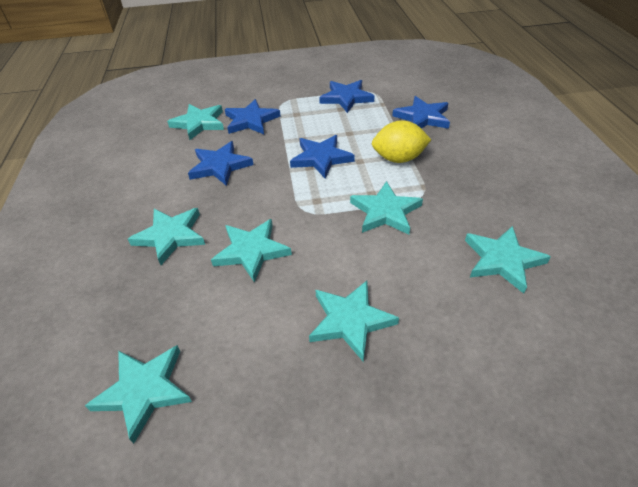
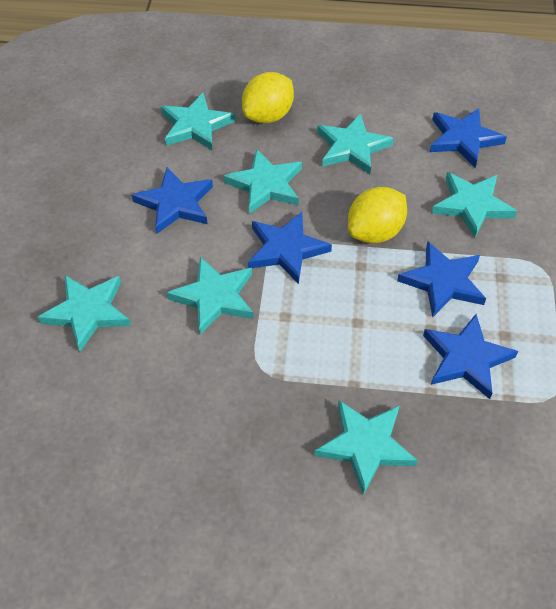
yellow lemon: [372,120,431,163] = 1 -> [242,72,294,124] [348,187,407,243] = 2

